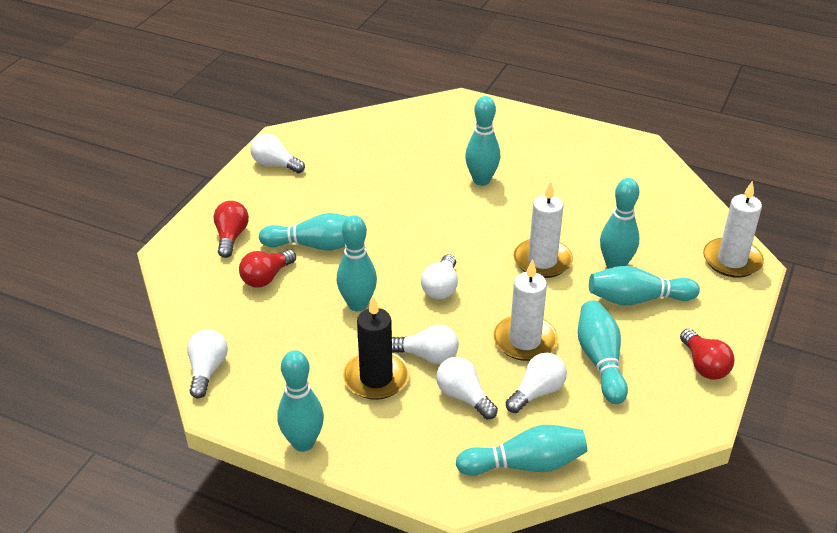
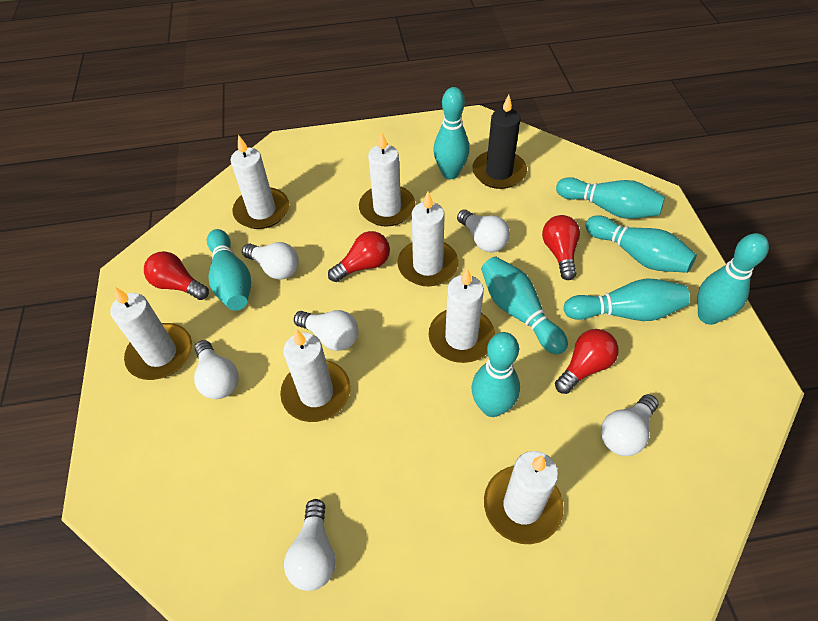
red light bulb: [213,201,249,258] [239,249,296,288] [680,329,734,380] = 3 -> [144,251,209,300] [328,231,390,282] [542,215,580,280] [555,329,619,394] = 4
white candle: [493,259,558,361] [514,181,573,278] [703,181,764,278] = 3 -> [110,286,192,380] [231,135,289,229] [280,329,351,422] [359,132,416,227] [397,192,459,286] [429,268,495,363] [484,451,564,544] = 7

